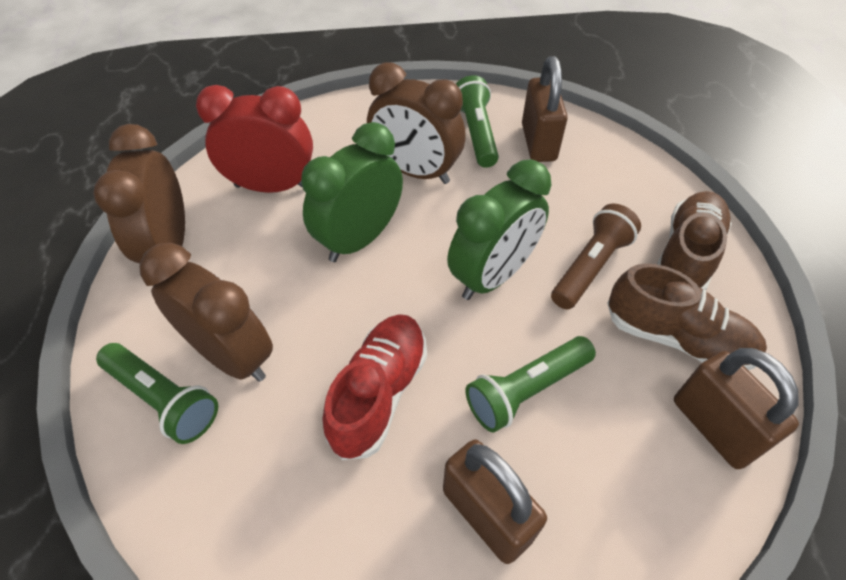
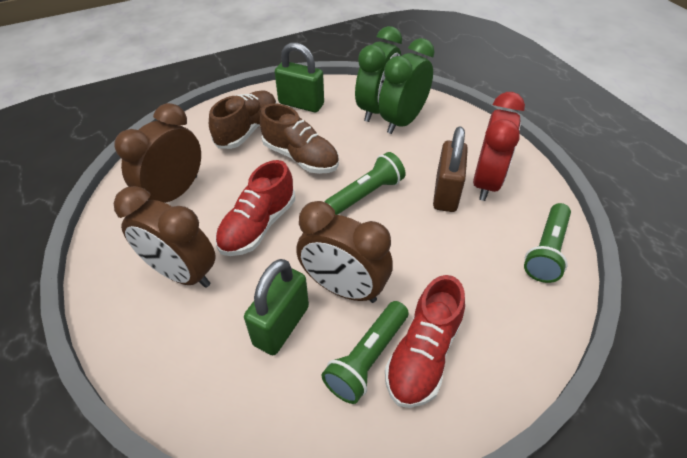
brown flashlight: [551,204,641,309] = 1 -> none = 0
brown padlock: [443,439,547,564] [522,56,568,162] [674,348,799,469] = 3 -> [433,127,468,212] = 1
green padlock: none = 0 -> [244,259,309,355] [275,42,324,112] = 2
red shoe: [323,314,427,460] = 1 -> [215,160,295,256] [385,275,465,408] = 2

